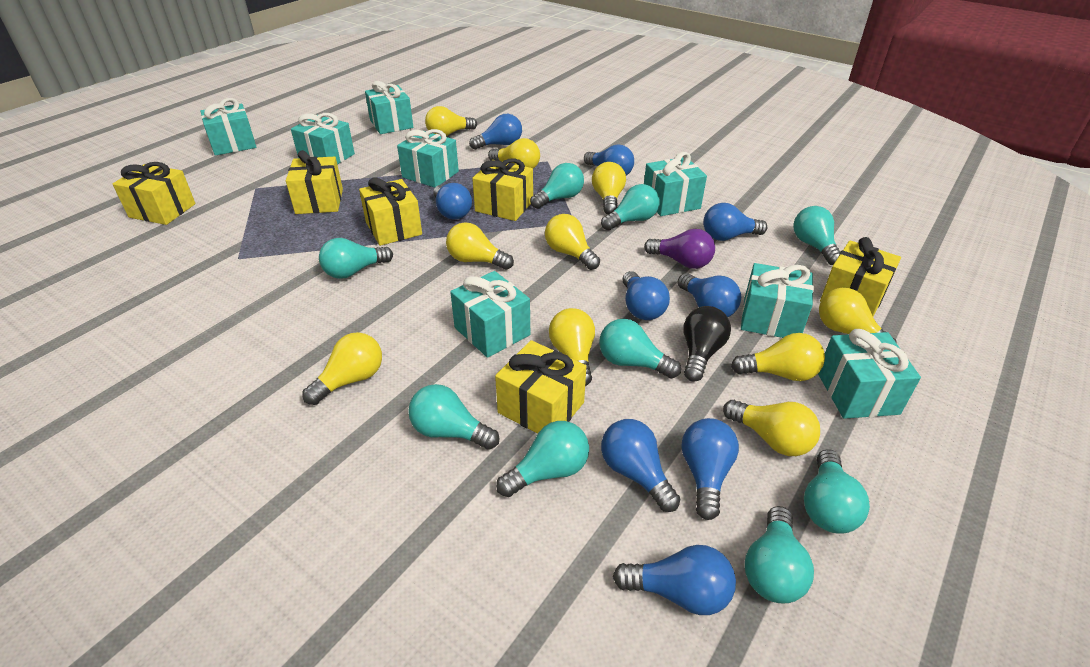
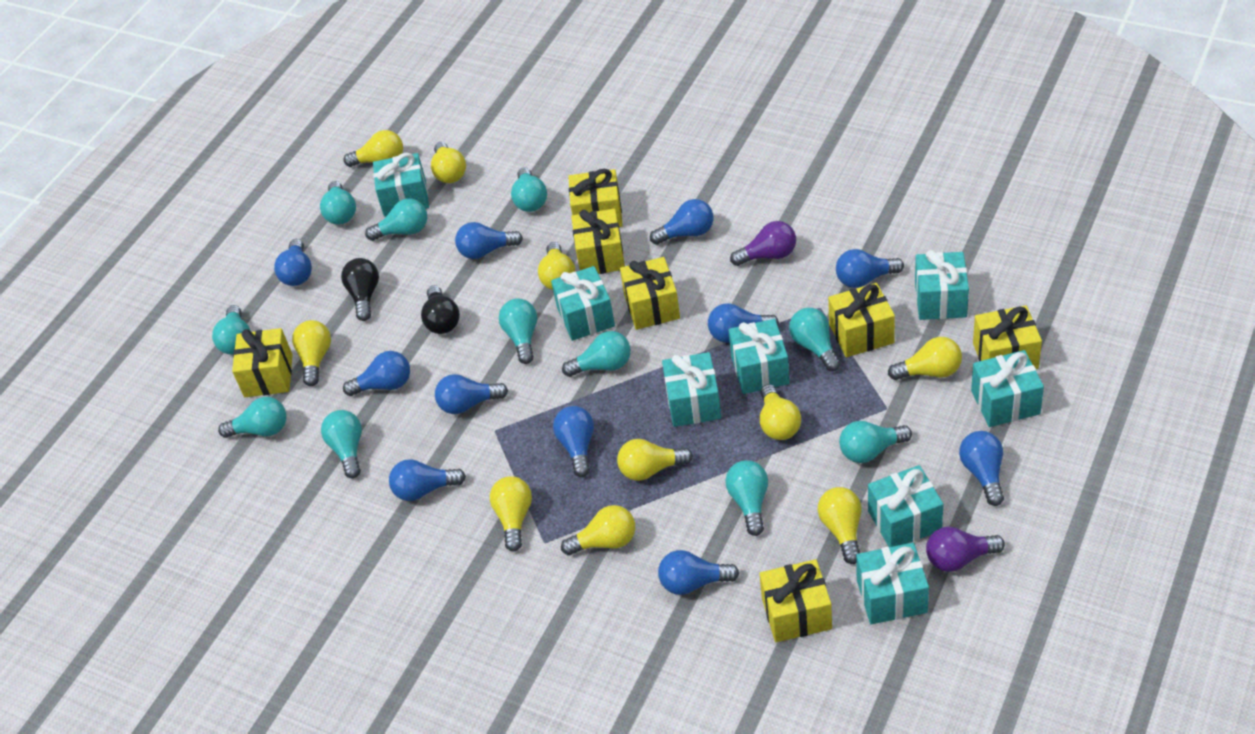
black light bulb: [683,306,731,382] = 1 -> [341,258,379,321] [421,285,460,334] = 2
blue light bulb: [433,183,472,220] [469,114,522,150] [584,144,634,176] [601,419,680,512] [613,545,736,615] [622,271,670,320] [678,273,741,317] [681,418,739,520] [703,203,768,241] = 9 -> [274,239,312,286] [343,351,410,396] [389,459,466,501] [435,374,508,414] [455,222,523,259] [553,406,594,477] [650,199,714,245] [658,550,739,595] [708,303,779,343] [836,249,904,288] [959,431,1004,506] = 11
purple light bulb: [644,229,715,269] = 1 -> [730,221,796,266] [926,527,1005,572] = 2
turquoise light bulb: [319,238,393,279] [408,384,499,450] [496,421,589,497] [530,163,584,209] [599,319,681,379] [601,184,659,230] [745,506,814,604] [793,206,841,265] [804,449,870,534] = 9 -> [212,305,250,355] [218,397,287,438] [320,181,356,225] [321,410,362,478] [365,198,427,241] [499,299,537,364] [511,167,547,212] [562,331,631,377] [725,460,768,536] [789,308,841,371] [839,421,912,463] = 11
yellow gift: [113,162,195,225] [286,150,343,214] [359,177,422,246] [472,158,533,221] [495,340,586,434] [820,237,901,316] = 6 -> [232,328,293,397] [568,169,623,227] [571,208,625,274] [620,257,680,330] [759,559,832,642] [828,283,895,357] [973,305,1042,369] = 7

